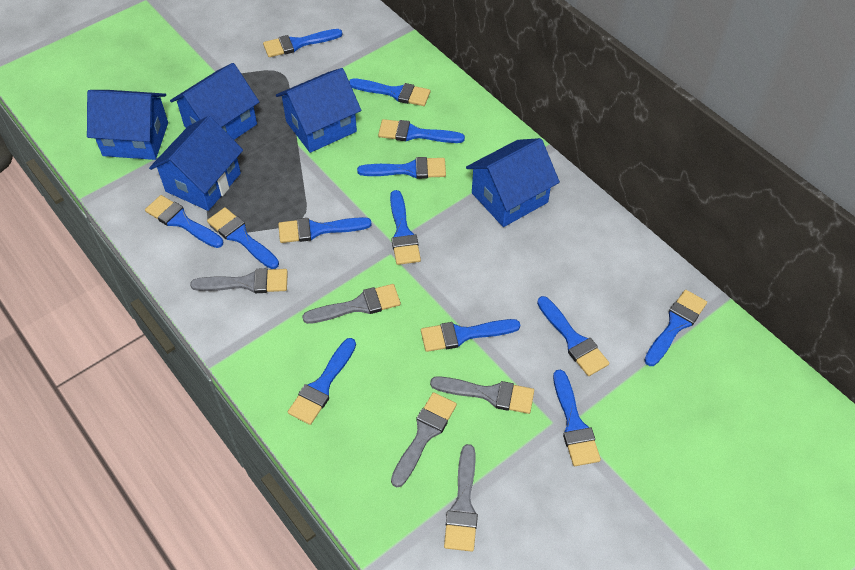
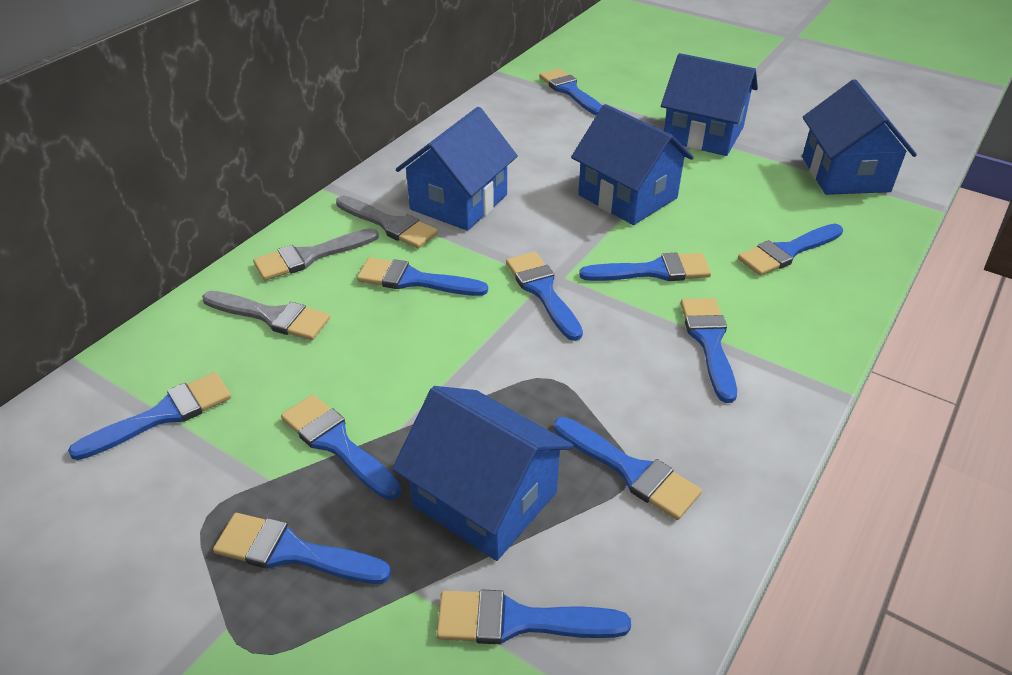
blue brush: [145,195,223,248] [207,207,279,269] [263,29,343,57] [278,217,372,243] [288,338,356,425] [349,78,430,106] [357,157,446,179] [378,119,465,143] [390,190,421,265] [421,319,520,352] [537,296,609,376] [553,370,601,466] [644,290,707,366] = 13 -> [68,372,231,460] [213,513,391,584] [281,394,401,500] [357,257,488,296] [436,590,631,644] [506,252,583,341] [539,68,602,115] [554,417,702,520] [579,253,711,281] [681,298,737,403] [738,224,843,276] = 11
grey brush: [190,268,288,293] [302,284,401,324] [391,392,457,487] [430,376,534,414] [444,444,478,552] = 5 -> [202,291,330,340] [253,228,379,280] [336,196,438,248] = 3

